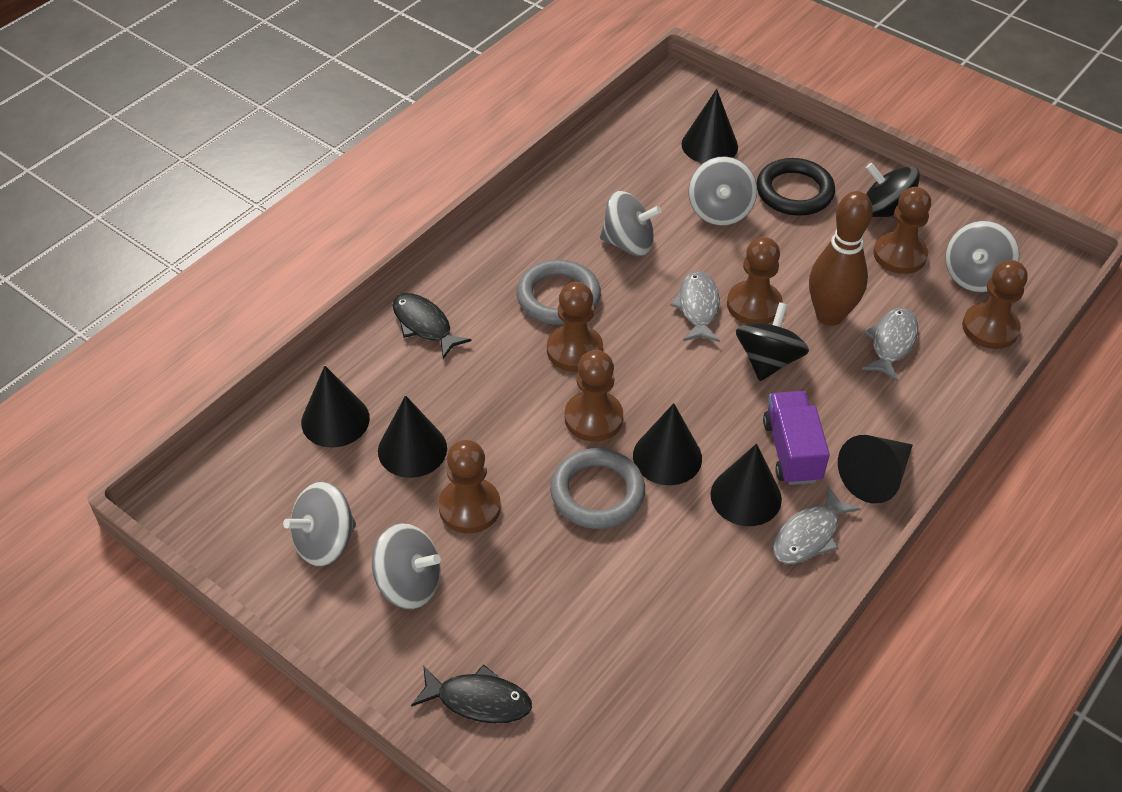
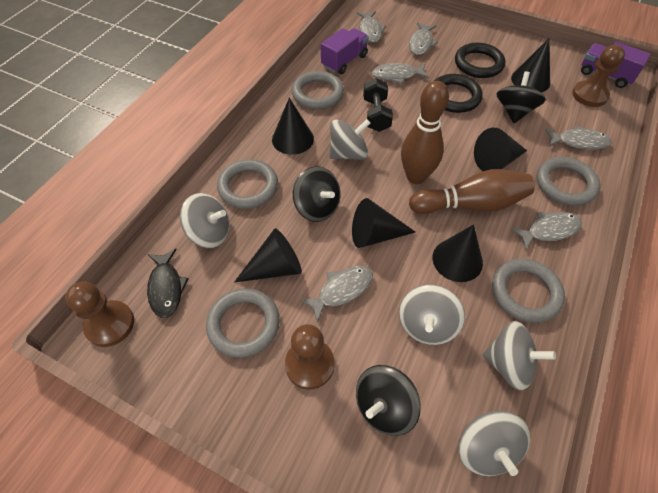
black dumbbell: none = 0 -> [363,78,393,132] = 1
black fish: [392,293,472,359] [411,664,532,724] = 2 -> [147,249,188,318] = 1
black ring: [757,158,835,216] = 1 -> [434,74,483,113] [455,43,505,78] = 2
black spinning top: [736,302,809,381] [866,163,920,218] = 2 -> [293,166,340,222] [356,365,421,436] [497,71,546,123] = 3
brown bowling pin: [809,191,873,326] = 1 -> [401,81,449,184] [409,169,535,214] = 2
brown pawn: [438,440,501,533] [547,282,603,372] [565,350,623,442] [727,237,783,324] [873,187,931,274] [962,260,1028,349] = 6 -> [65,281,134,347] [285,324,335,390] [572,45,625,107] = 3
grey fish: [670,271,720,342] [773,486,860,564] [862,308,918,382] = 3 -> [300,266,373,323] [357,11,386,43] [372,63,429,84] [409,22,438,55] [511,212,582,250] [545,125,612,150] = 6
grey ring: [517,260,601,325] [550,448,645,529] = 2 -> [206,288,280,358] [217,159,278,209] [292,71,344,109] [492,259,565,323] [537,157,600,206] = 5
purple truck: [763,391,830,485] = 1 -> [321,28,369,74] [581,42,651,88] = 2

